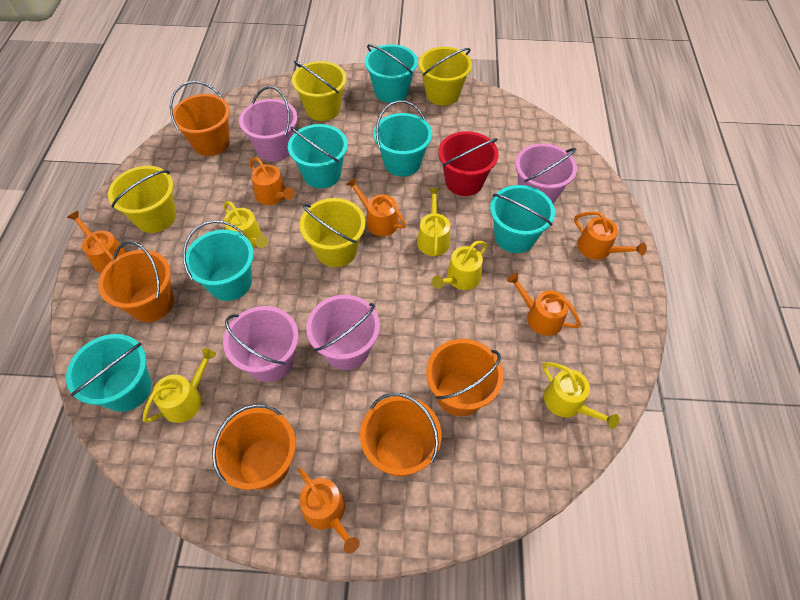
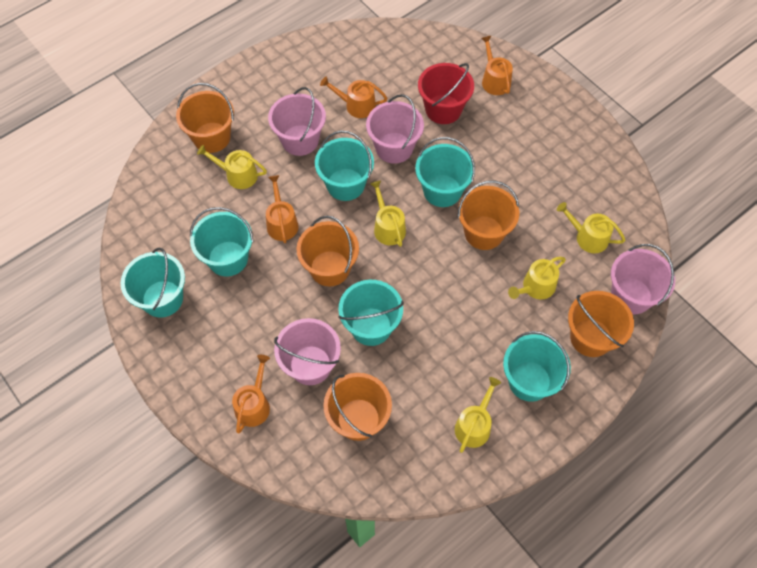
orange watering can: [67,211,126,273] [250,157,295,205] [298,468,360,553] [346,178,406,236] [507,273,581,336] [574,211,647,260] = 6 -> [232,355,270,433] [266,175,299,243] [320,76,387,118] [481,36,513,95] = 4
yellow bucket: [108,166,176,233] [292,61,347,121] [300,198,366,267] [419,47,472,106] = 4 -> none = 0

